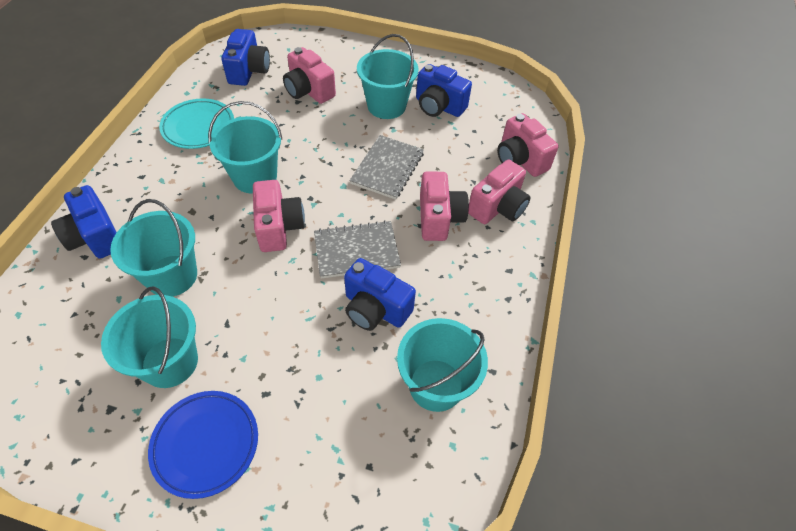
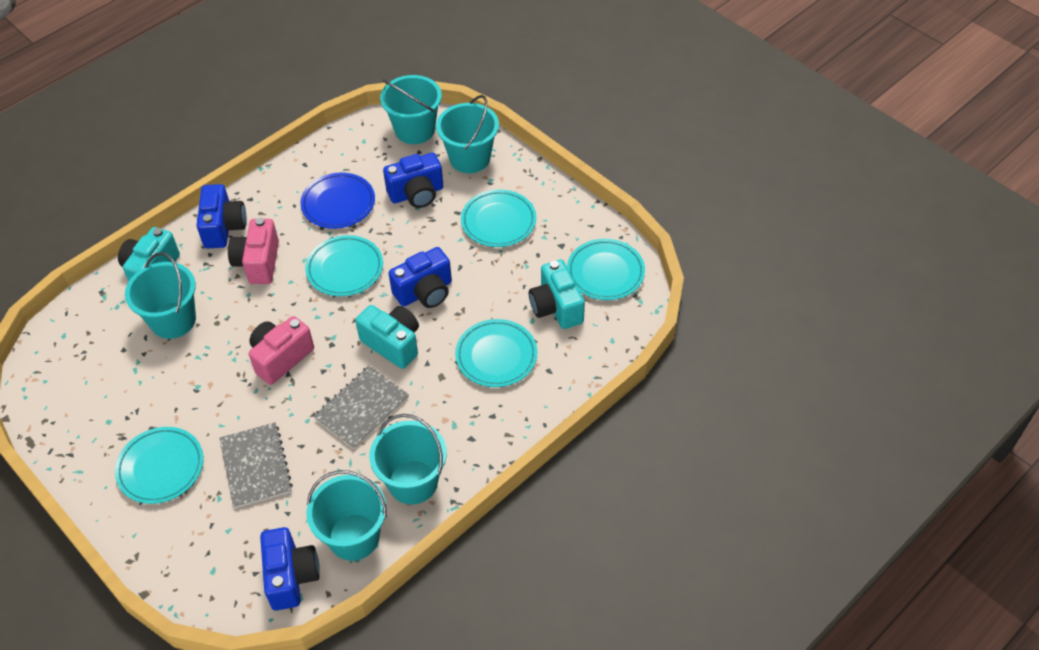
pink camera: [253,180,305,252] [283,47,336,104] [420,171,469,241] [468,160,530,224] [497,113,558,177] = 5 -> [228,218,279,284] [249,316,314,385] = 2
turquoise camera: none = 0 -> [118,227,180,281] [355,305,419,369] [529,260,585,329] = 3
turquoise plate: [159,98,234,149] = 1 -> [115,427,204,504] [305,235,383,296] [455,319,537,387] [461,189,536,247] [567,239,645,300] = 5

